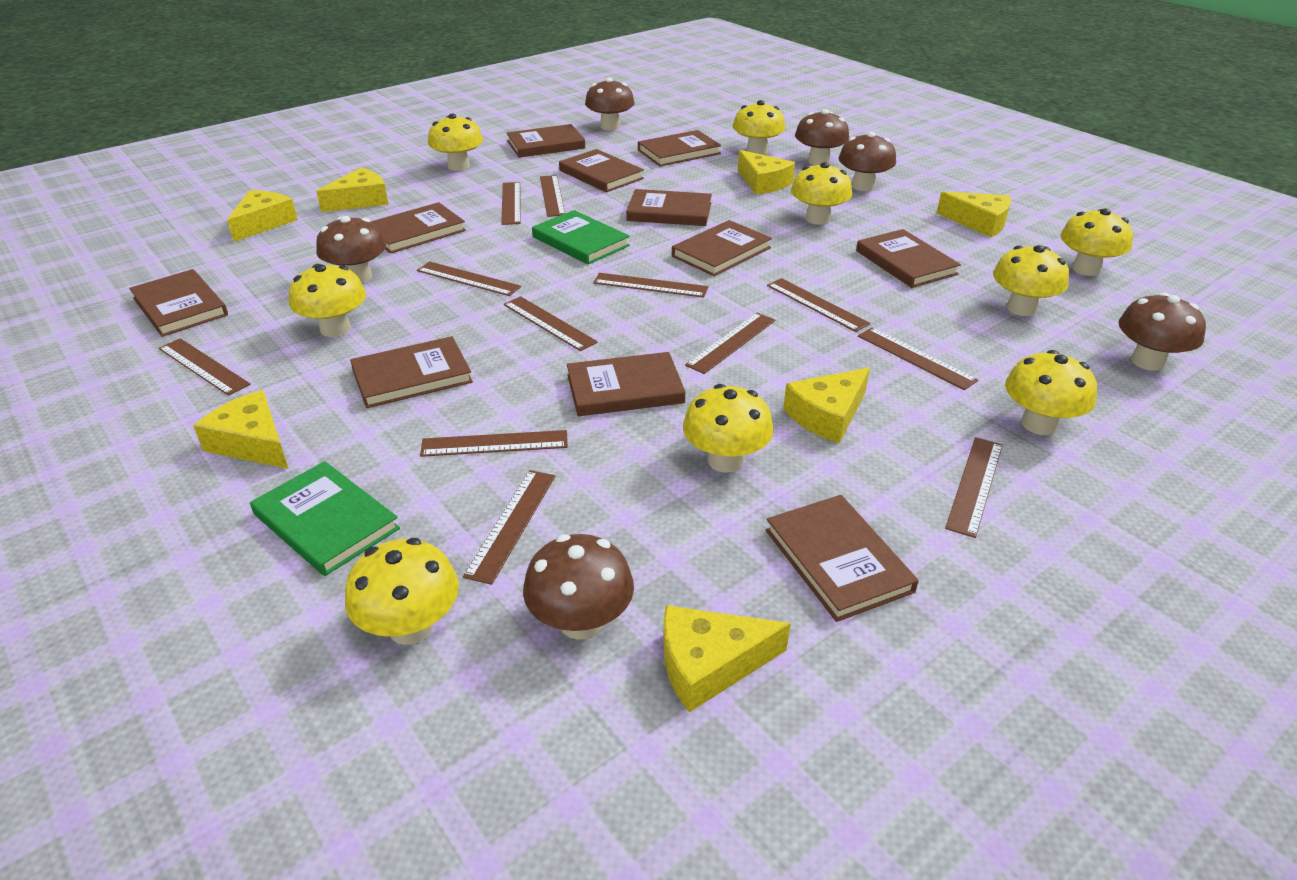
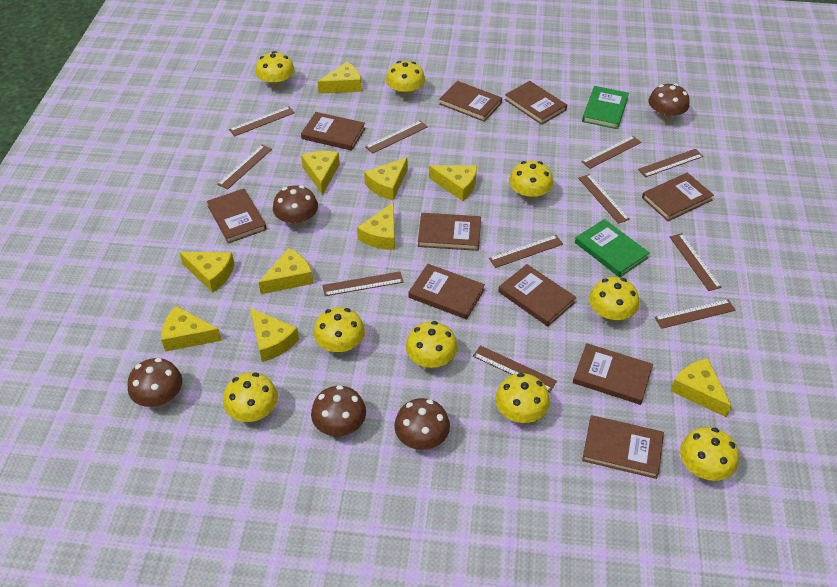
brown book: [129,269,228,337] [350,336,473,408] [371,202,466,254] [506,124,585,158] [559,149,644,192] [567,352,686,416] [626,189,712,226] [638,130,721,166] [672,220,772,276] [766,495,919,622] [856,229,961,288] = 11 -> [207,188,267,244] [301,112,365,151] [409,264,485,319] [418,213,481,251] [439,81,502,122] [498,264,576,327] [504,81,567,125] [573,343,653,405] [582,415,664,479] [642,173,714,221] = 10
brown mushroom: [316,216,386,283] [523,534,634,639] [585,78,635,131] [795,109,849,165] [839,132,896,191] [1119,293,1206,371] = 6 -> [128,358,182,408] [273,185,318,229] [311,385,366,436] [394,398,450,450] [648,83,689,124] = 5
brown ruler: [159,338,250,396] [417,261,521,296] [420,430,568,457] [463,470,555,585] [501,182,521,225] [504,296,598,351] [540,175,565,217] [593,273,708,298] [685,313,775,374] [767,278,870,332] [858,328,978,390] [945,437,1003,538] = 12 -> [217,145,272,189] [229,106,295,136] [322,272,403,296] [365,120,428,154] [473,345,557,392] [489,235,563,268] [578,174,630,224] [581,136,642,169] [638,149,703,177] [655,299,736,329] [670,233,722,291] = 11
yellow cheese: [193,390,288,469] [227,190,298,242] [316,167,389,212] [663,605,791,712] [738,150,795,195] [783,367,870,443] [937,192,1011,237] = 7 -> [161,306,222,352] [179,252,235,293] [250,308,299,362] [258,248,313,294] [301,151,340,195] [317,62,362,94] [357,202,395,250] [364,157,408,201] [429,165,477,201] [670,358,732,418] = 10

